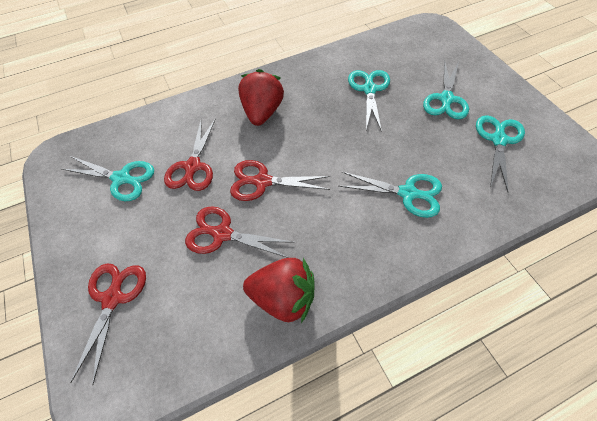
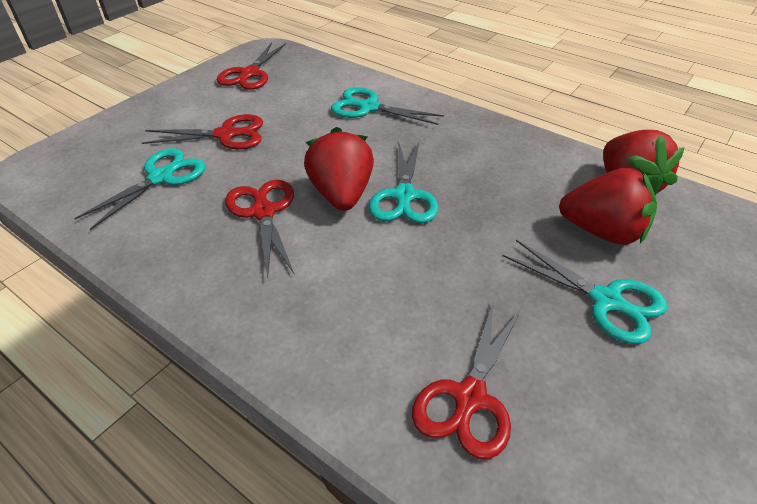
red strawberry: [238,69,284,126] [243,258,315,323] = 2 -> [304,127,374,211] [559,168,657,245] [603,130,684,195] = 3
turquoise scissors: [62,156,154,201] [339,172,442,218] [348,70,390,132] [423,59,469,119] [476,115,525,192] = 5 -> [74,148,205,230] [331,87,444,125] [369,142,438,223] [502,240,667,344] = 4

